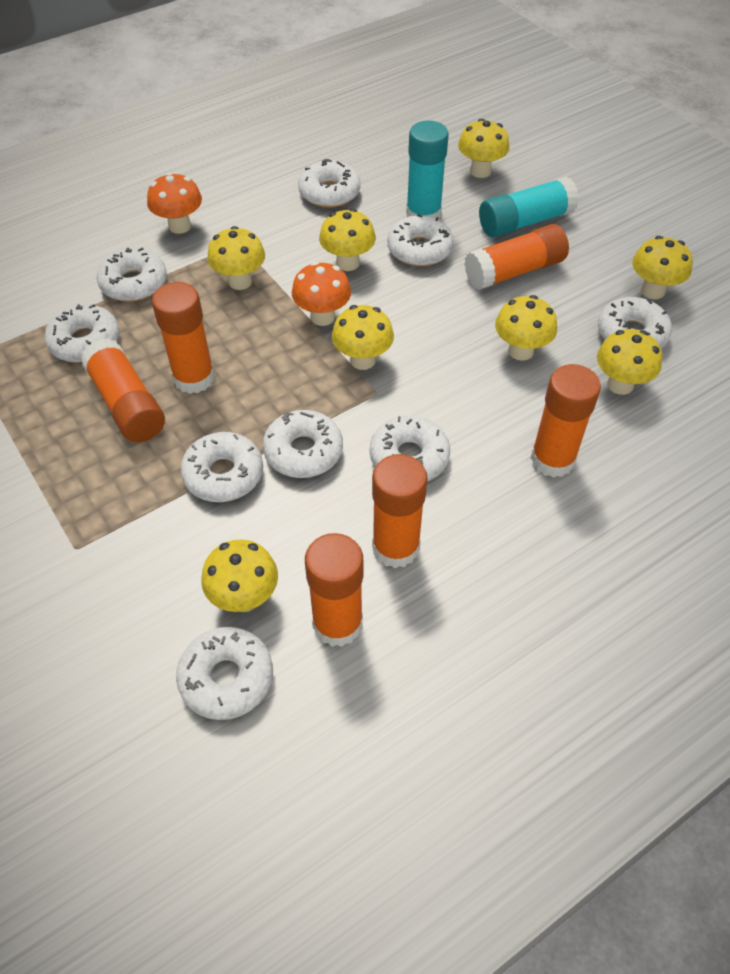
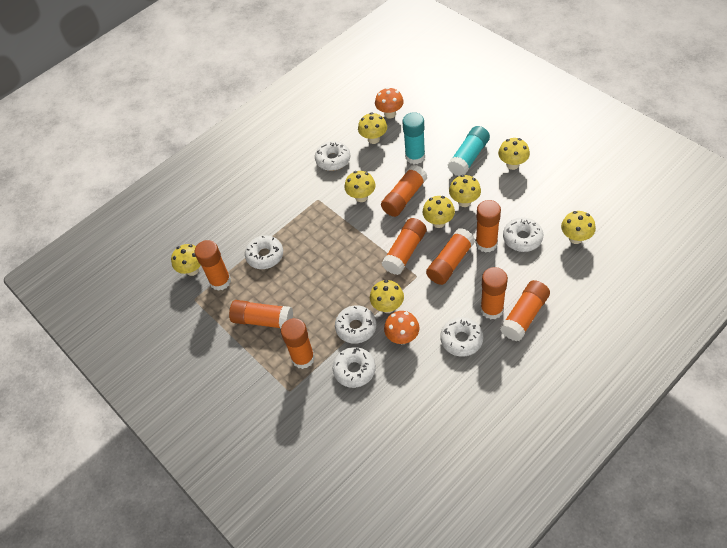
orange glue stick: [81,338,165,442] [152,282,215,394] [305,533,363,647] [372,454,428,568] [464,224,569,290] [531,364,601,478] = 6 -> [195,240,231,291] [229,300,293,329] [281,318,315,369] [381,165,428,217] [382,218,427,275] [426,228,475,285] [476,200,501,253] [480,267,508,319] [500,280,550,341] = 9
white donut: [44,304,120,363] [96,247,167,302] [176,627,273,720] [181,432,263,502] [263,410,343,478] [298,159,361,208] [370,415,450,481] [387,214,454,266] [598,297,672,348] = 9 -> [245,235,283,269] [315,141,350,171] [333,347,376,388] [335,305,376,344] [440,317,483,356] [503,217,543,252] = 6

